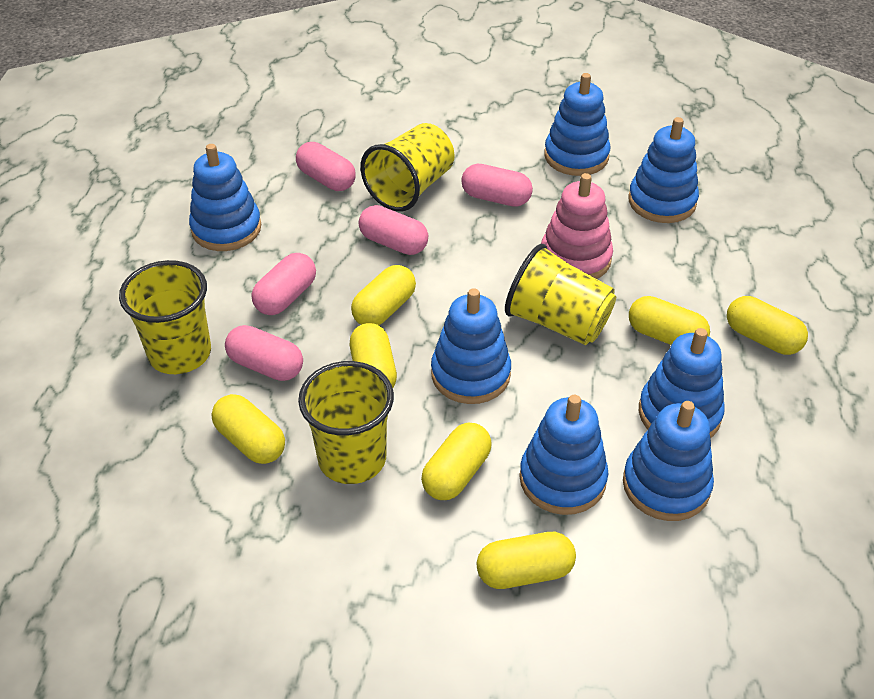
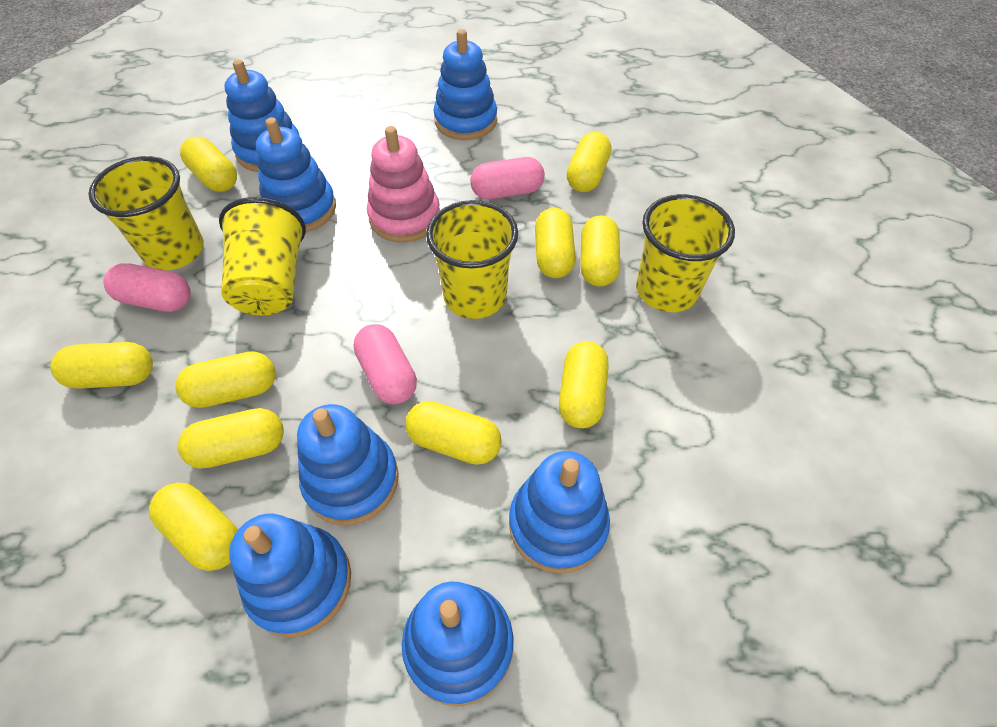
pink capsule: [225,325,303,381] [252,253,316,315] [296,142,356,191] [359,205,428,255] [461,164,533,207] = 5 -> [103,263,191,312] [354,324,417,404] [470,157,545,199] = 3
yellow capsule: [212,394,285,464] [350,323,397,388] [351,265,416,325] [421,423,492,500] [477,532,576,589] [629,296,710,345] [727,296,808,355] = 7 -> [51,342,153,389] [149,483,238,571] [175,351,276,408] [178,408,284,469] [180,137,237,192] [406,401,502,465] [535,208,576,278] [559,341,609,429] [567,132,611,192] [580,216,620,287] = 10

